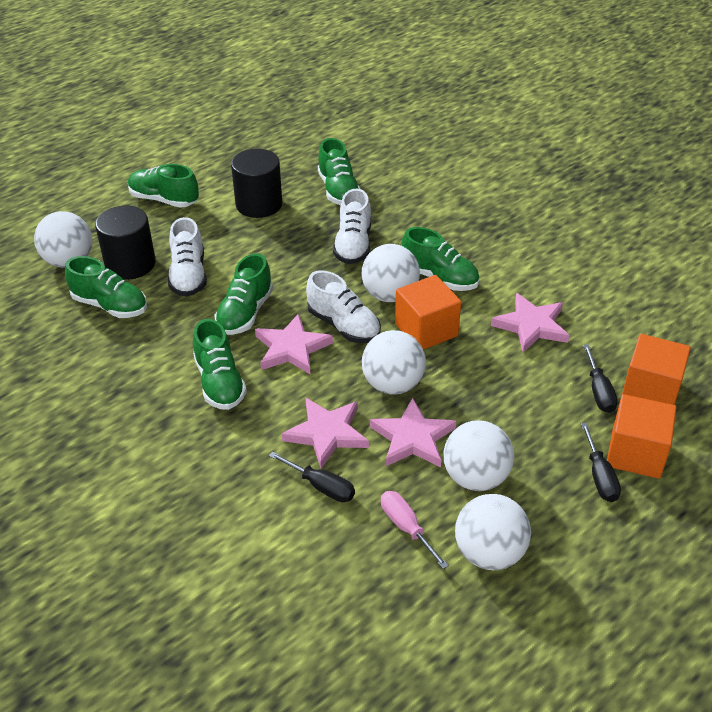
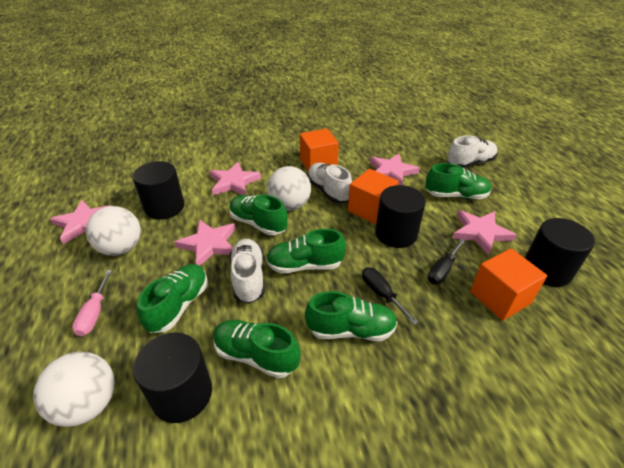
black cylinder: [95,206,156,280] [231,149,282,218] = 2 -> [133,161,184,220] [133,333,212,423] [375,185,426,248] [525,218,595,287] = 4
black screwdriver: [269,451,355,502] [581,423,621,502] [583,344,618,413] = 3 -> [362,267,418,325] [428,239,465,285] = 2
pink star: [255,313,333,374] [282,398,369,469] [370,398,456,467] [491,293,569,352] = 4 -> [50,200,111,244] [174,219,236,266] [209,162,261,195] [370,153,420,185] [452,210,517,255] = 5
white ball: [34,211,92,268] [362,244,420,302] [362,330,426,395] [444,420,514,491] [455,494,531,570] = 5 -> [33,352,115,427] [86,206,141,256] [267,166,311,211] = 3

